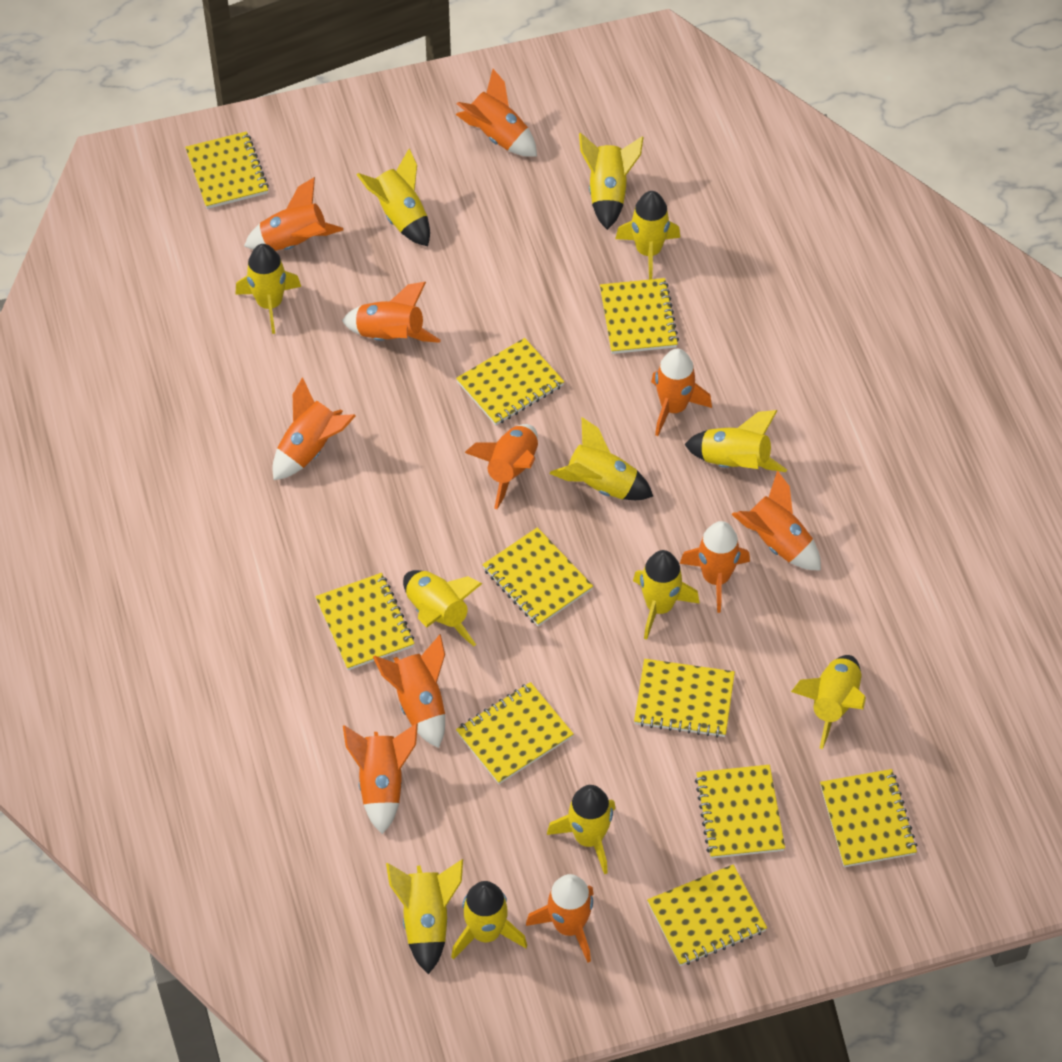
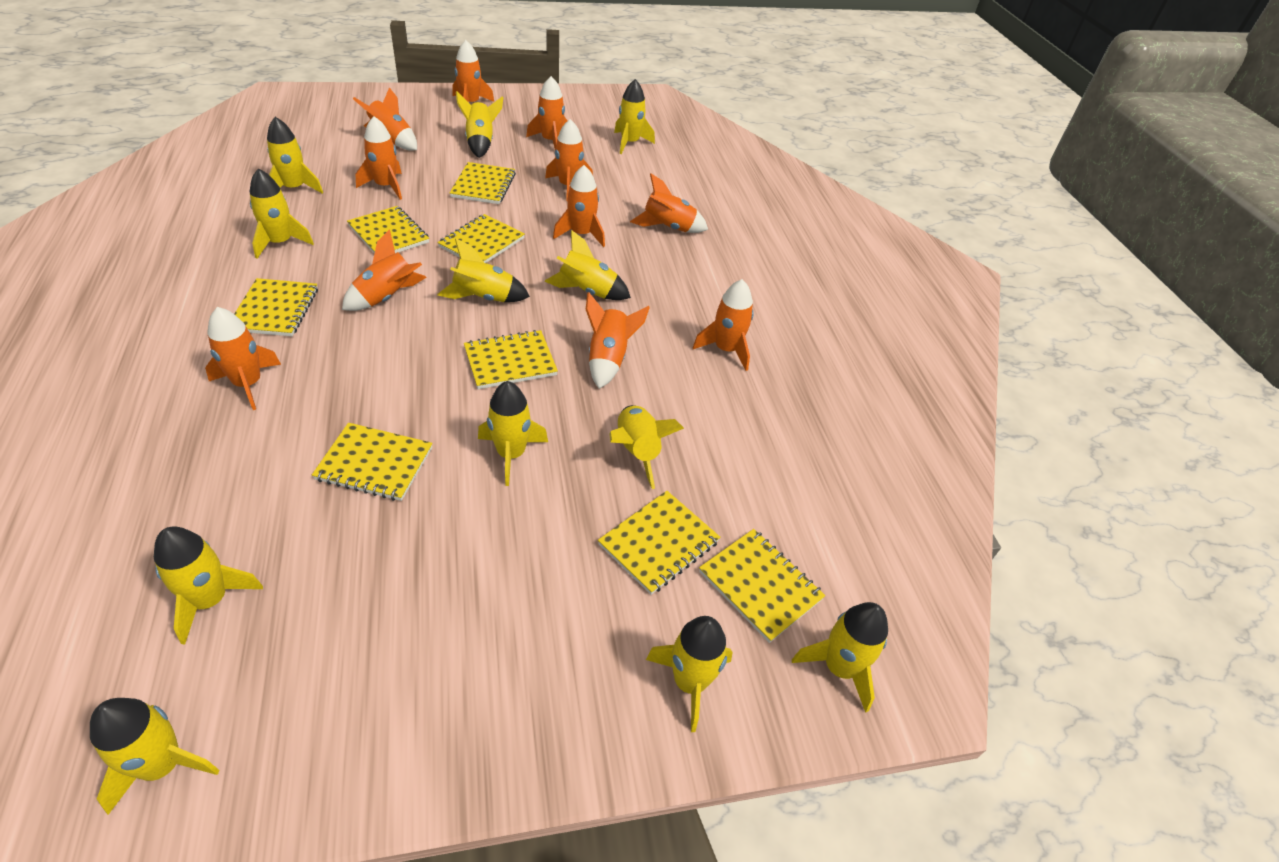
yellow notebook: [185,131,269,209] [315,573,415,670] [456,338,564,425] [456,682,574,784] [482,527,593,626] [600,278,679,354] [634,659,735,738] [647,864,767,966] [695,765,785,859] [820,769,917,867] = 10 -> [234,278,318,336] [312,423,433,501] [347,206,429,254] [437,214,525,263] [450,162,516,204] [464,330,558,389] [598,491,720,595] [699,529,825,643] = 8

